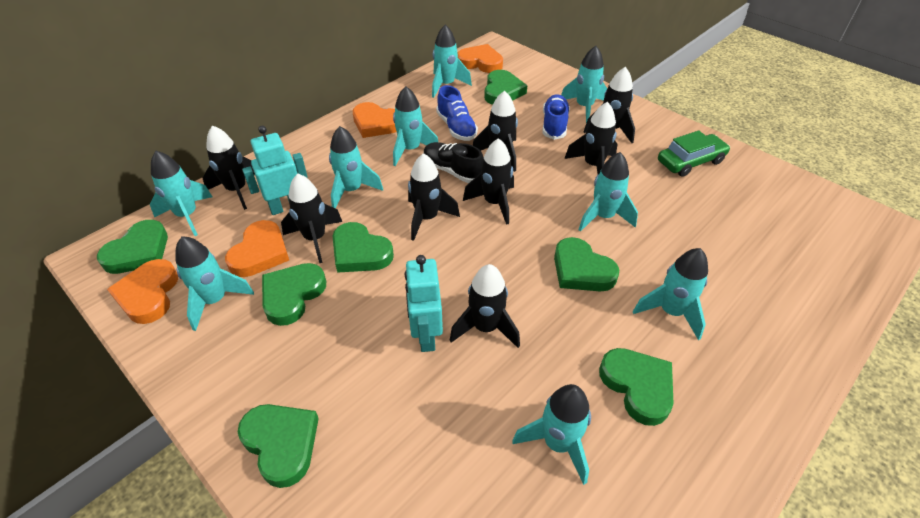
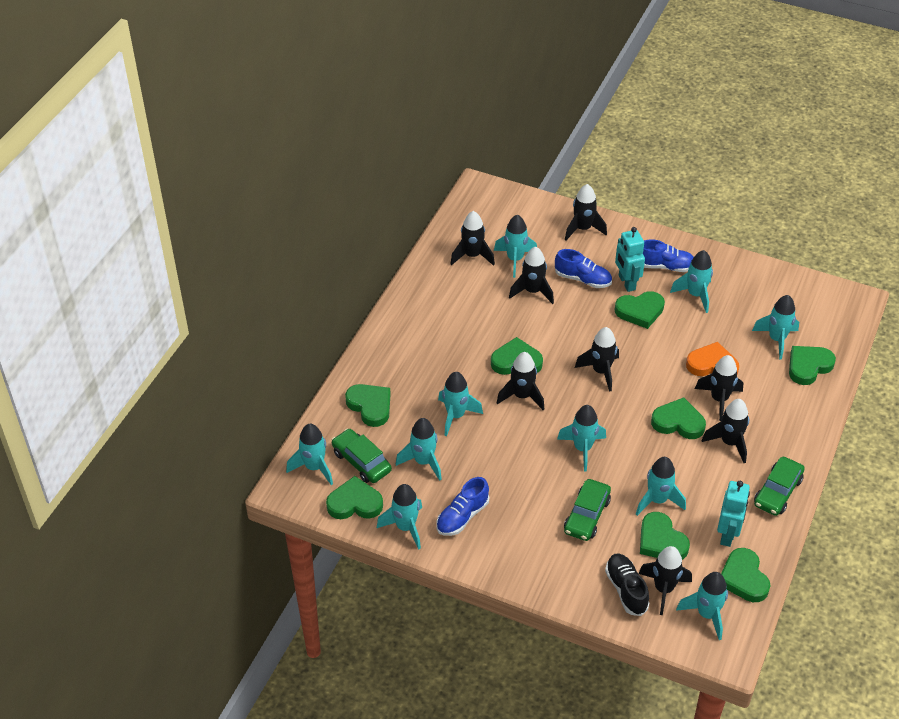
blue shoe: [436,85,478,141] [543,94,570,140] = 2 -> [436,477,489,536] [555,249,612,288] [643,240,694,272] = 3
green car: [658,130,730,177] = 1 -> [331,429,392,483] [564,479,611,541] [754,457,805,516] = 3
green heart: [97,220,168,274] [238,404,319,488] [262,263,326,326] [333,222,394,273] [484,70,527,105] [554,237,619,292] [599,348,674,426] = 7 -> [326,476,383,519] [345,384,391,427] [491,337,543,375] [615,291,665,329] [640,512,690,560] [651,397,706,439] [721,548,771,602] [789,346,836,385] = 8
orange heart: [107,259,178,324] [225,220,289,277] [353,102,397,138] [457,44,503,73] = 4 -> [686,342,739,376] = 1
turquoise rocket: [150,151,212,236] [175,236,254,331] [329,126,383,208] [393,86,438,166] [432,25,472,98] [512,384,591,485] [561,46,607,123] [578,152,638,232] [633,248,708,340] = 9 -> [286,424,333,485] [377,484,422,550] [396,418,442,481] [438,372,483,436] [494,215,537,278] [557,405,606,471] [636,457,686,516] [670,250,713,313] [676,572,728,640] [752,295,799,360] = 10

